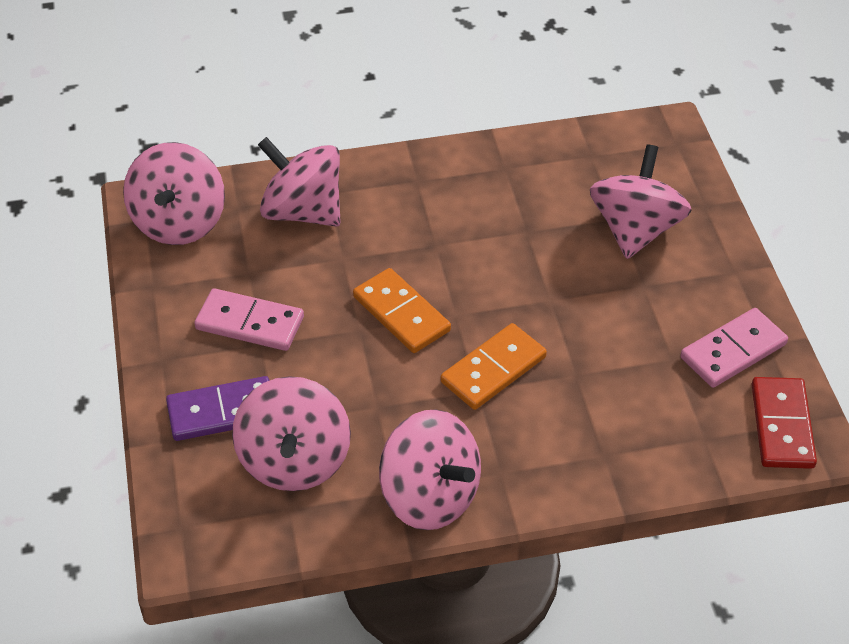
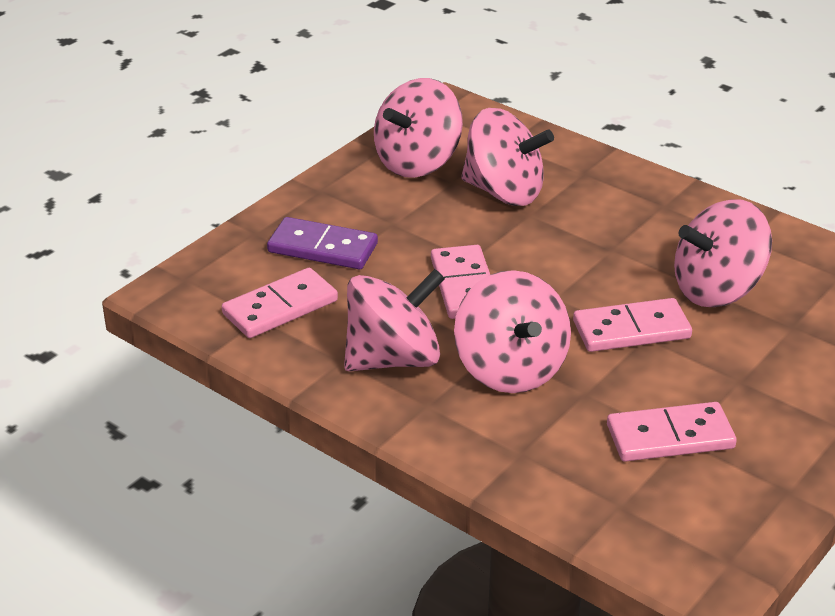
orange domino: [353,268,451,353] [441,323,547,410] = 2 -> none = 0
pink domino: [194,288,304,351] [680,308,788,388] = 2 -> [222,268,338,338] [431,245,490,319] [573,298,692,352] [607,402,737,462] = 4
red domino: [751,377,817,469] = 1 -> none = 0

